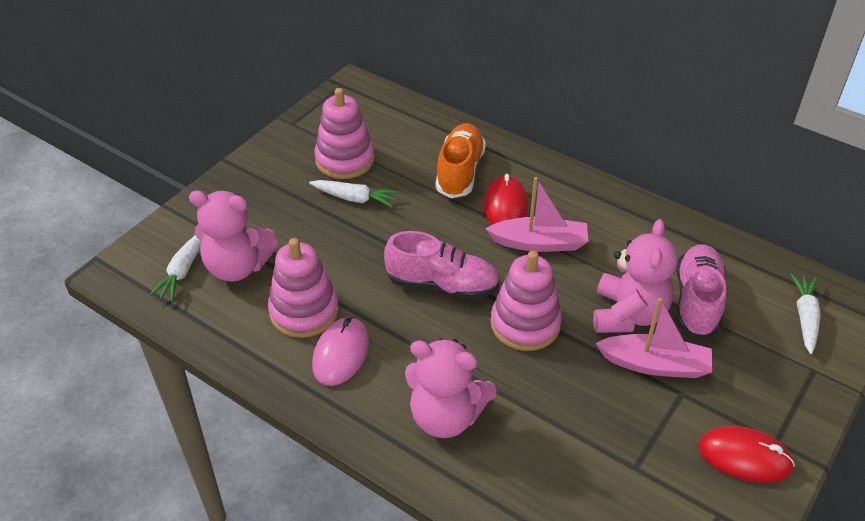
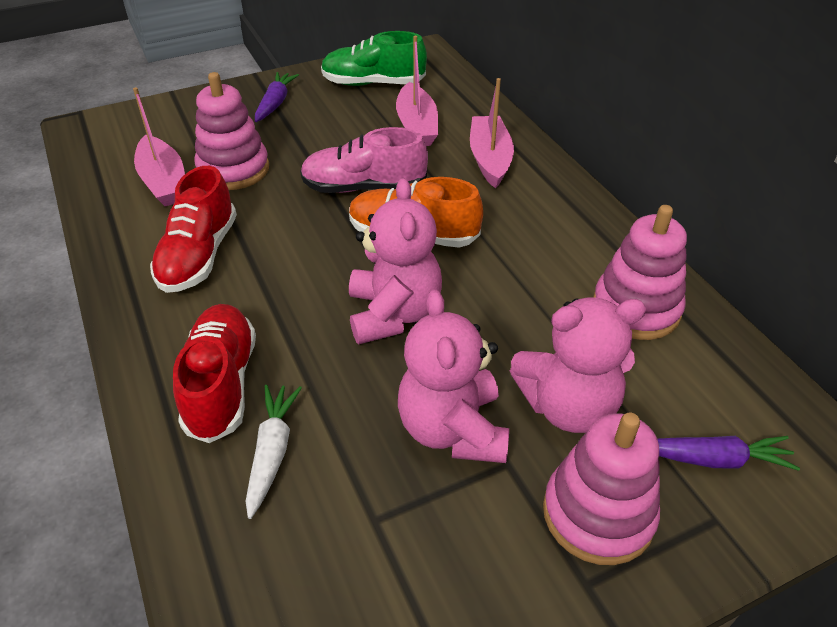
green shoe: none = 0 -> [321,31,427,86] = 1
pink boat: [485,177,588,252] [596,298,712,378] = 2 -> [133,87,185,206] [396,36,438,146] [470,78,514,188] = 3
pink mouse: [312,317,369,386] = 1 -> none = 0
pink shoe: [384,231,500,300] [676,244,726,339] = 2 -> [300,127,428,193] = 1
purple carrot: none = 0 -> [255,72,299,122] [657,436,800,471] = 2
red mouse: [483,174,528,224] [699,426,795,483] = 2 -> none = 0
red shoe: none = 0 -> [150,166,237,293] [173,304,256,443] = 2
white carrot: [149,235,202,301] [309,180,399,208] [790,274,820,354] = 3 -> [245,385,302,519] = 1

